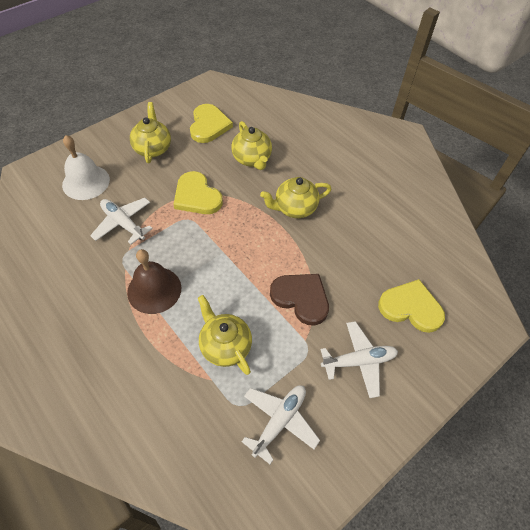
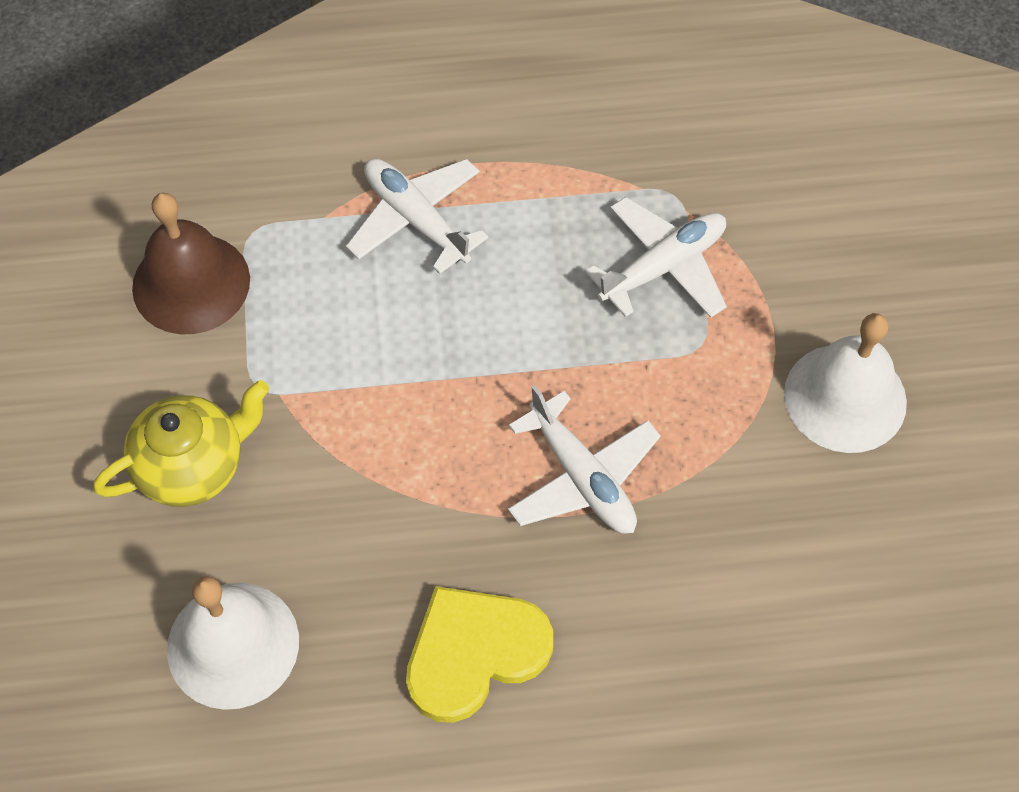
brown heart: [270,274,329,326] = 1 -> none = 0
white bell: [62,135,110,200] = 1 -> [167,576,299,710] [784,313,907,453] = 2
yellow heart: [173,171,223,214] [190,104,233,143] [378,279,445,333] = 3 -> [406,586,553,723] = 1
yellow teapot: [130,102,171,163] [198,295,252,375] [231,121,272,170] [260,177,331,218] = 4 -> [93,380,269,507] = 1

